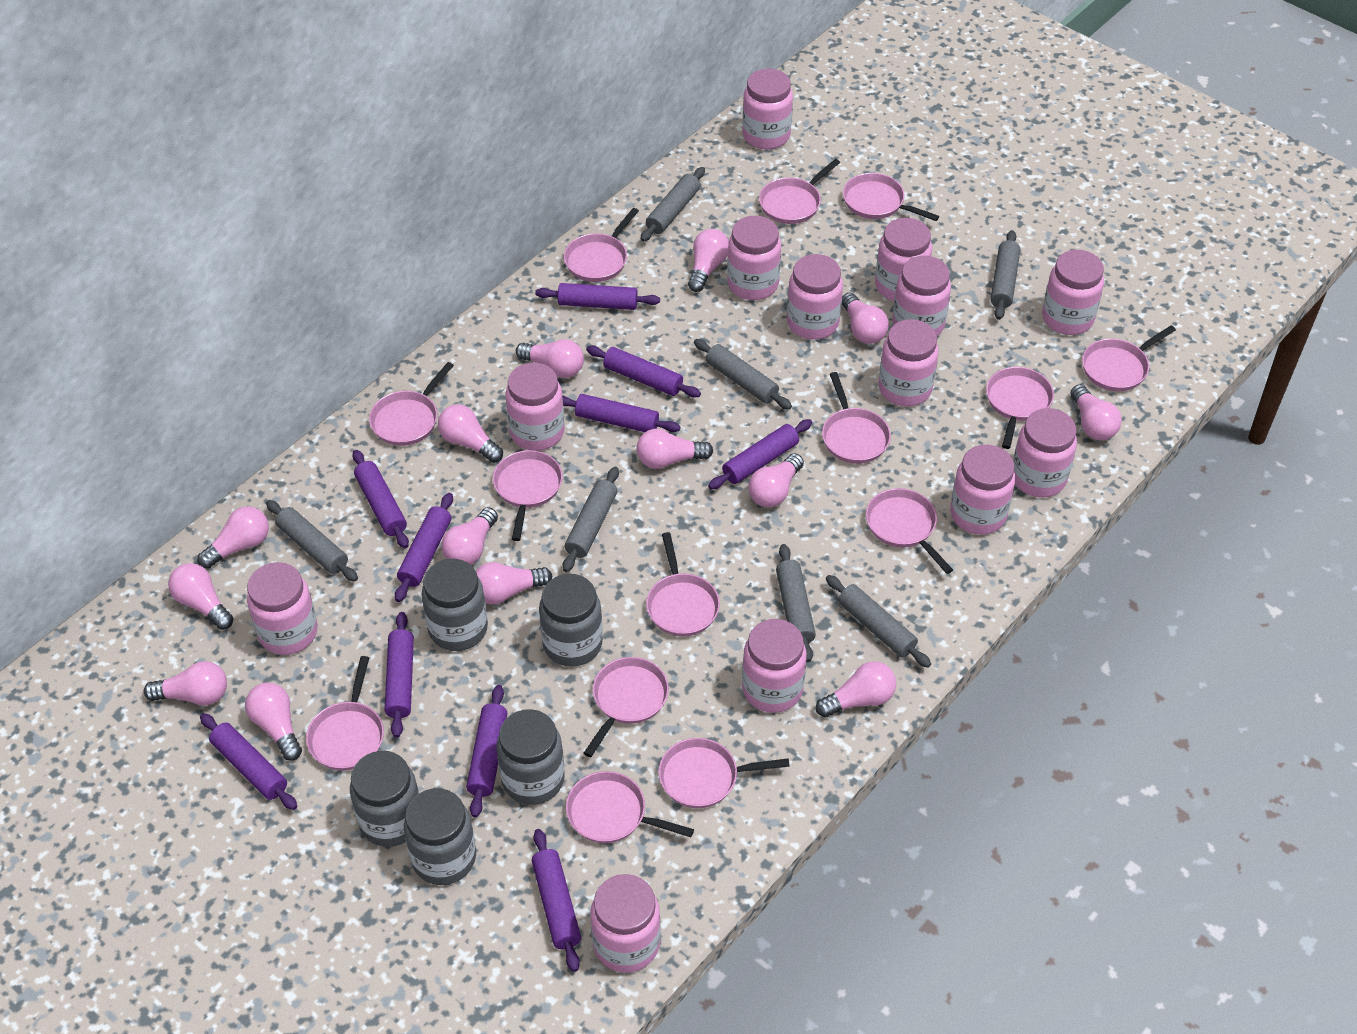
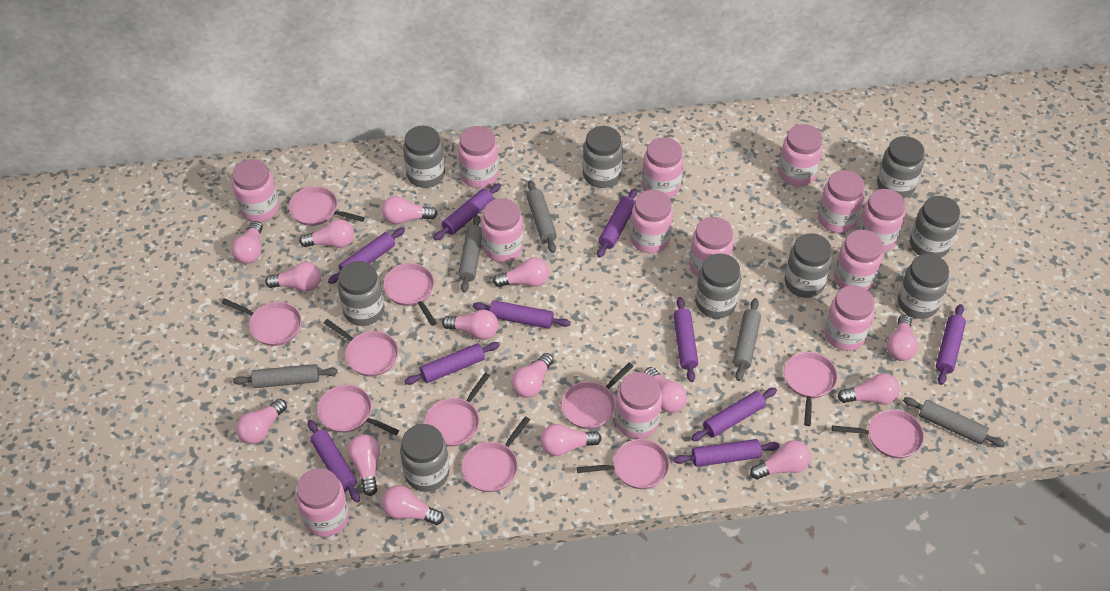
grey jar: [350,751,419,847] [404,788,476,885] [422,559,488,651] [496,709,565,805] [539,574,603,667] = 5 -> [338,261,385,326] [400,424,450,492] [403,126,445,188] [583,126,623,188] [695,254,741,318] [785,233,832,298] [877,136,925,198] [898,254,949,319] [910,196,960,258] = 9
grey rolling pin: [266,500,358,582] [563,467,619,572] [640,167,705,242] [694,339,792,410] [776,544,816,662] [826,575,931,668] [990,230,1020,320] = 7 -> [233,364,338,388] [458,215,482,293] [527,180,557,253] [733,298,761,381] [903,397,1006,447] = 5
pink light bulb: [144,661,227,705] [168,563,234,630] [197,506,269,569] [245,683,302,761] [438,404,503,463] [442,507,498,565] [476,562,552,604] [516,339,584,378] [636,429,713,469] [688,229,729,292] [748,453,804,507] [816,661,896,717] [842,293,889,344] [1070,384,1122,440] = 14 -> [232,221,263,264] [236,399,287,444] [265,262,321,291] [299,219,354,248] [348,434,380,496] [382,196,437,224] [382,485,444,525] [442,309,498,340] [493,257,549,287] [511,353,554,398] [540,424,601,456] [644,367,687,413] [750,440,811,480] [838,373,900,405] [886,315,918,361] = 15
pink pan: [306,656,384,771] [369,362,454,446] [493,450,563,541] [564,208,639,282] [566,771,694,843] [584,657,669,757] [646,532,720,636] [659,738,790,808] [759,159,840,224] [822,372,891,464] [843,173,939,221] [866,488,953,574] [986,367,1054,449] [1082,325,1176,391] = 14 -> [221,298,302,346] [289,186,365,226] [317,385,399,435] [324,319,399,376] [383,263,437,326] [425,372,490,446] [462,416,530,492] [561,363,633,429] [577,439,670,489] [784,352,838,426] [832,409,924,458] = 11

